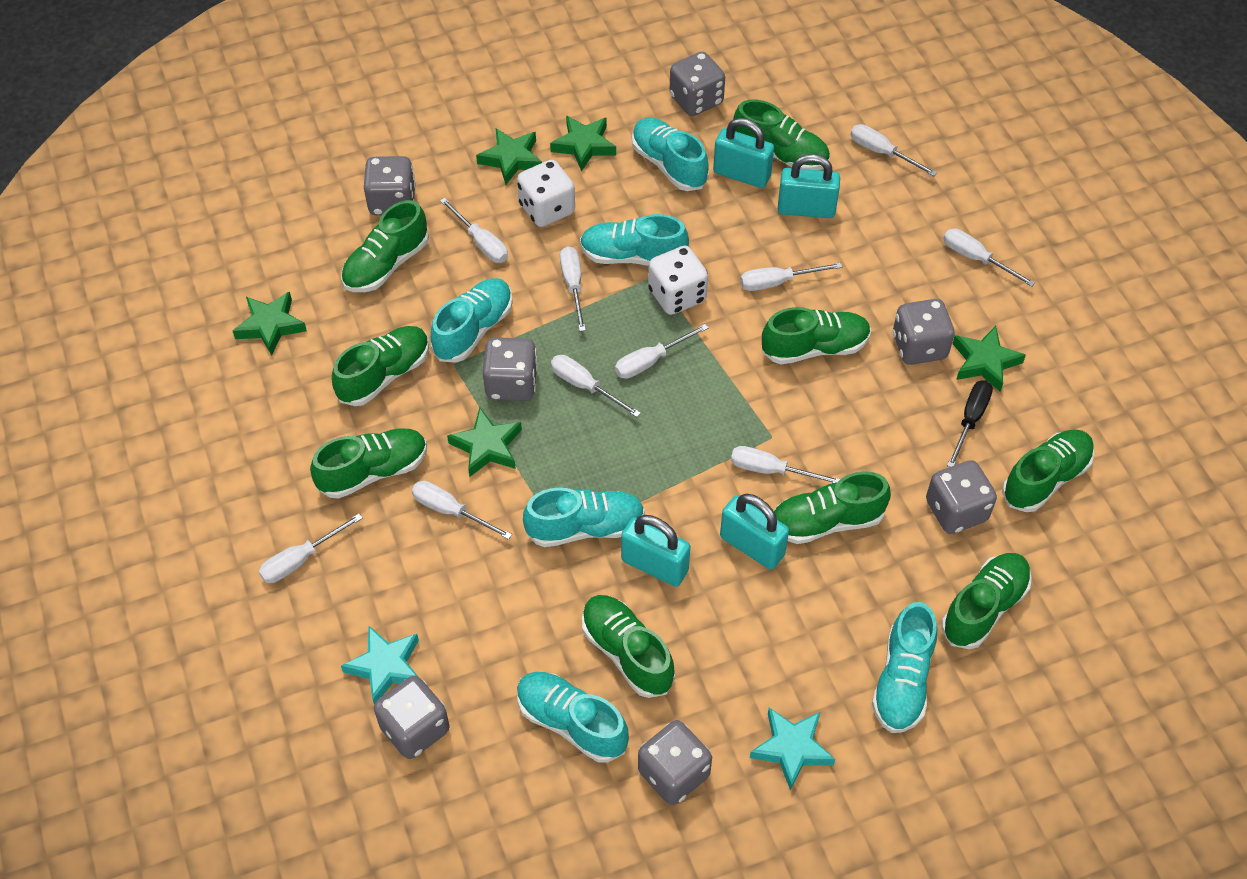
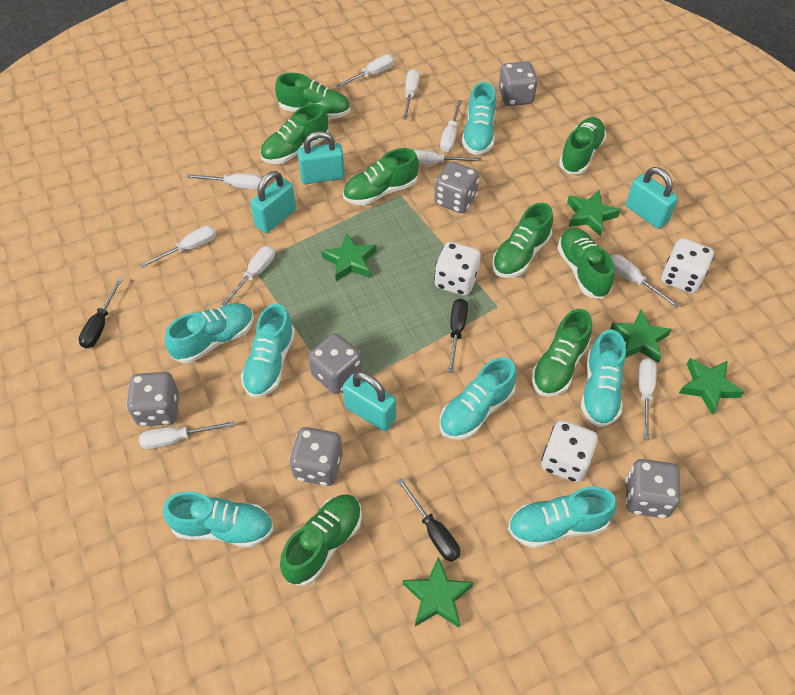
black screwdriver: [947,380,993,467] = 1 -> [78,278,123,349] [397,478,460,562] [448,298,468,373] = 3
green shoe: [310,428,427,499] [332,326,429,406] [341,200,429,292] [582,595,675,698] [733,99,830,170] [762,307,871,364] [774,471,891,544] [941,553,1032,649] [1002,429,1094,512] = 9 -> [260,103,329,164] [275,73,350,119] [280,494,362,586] [343,148,419,205] [492,203,553,278] [532,309,592,397] [557,228,615,299] [559,117,607,174] = 8
grey dice: [364,156,416,216] [374,676,450,759] [483,337,538,401] [638,720,712,805] [670,52,725,116] [893,299,955,365] [926,460,997,534] = 7 -> [126,372,179,426] [289,427,343,486] [308,333,362,394] [434,161,479,213] [499,61,538,106] [625,459,680,518] = 6
turquoise shoe: [431,278,513,363] [517,672,629,763] [523,488,645,547] [580,214,689,266] [632,118,709,191] [872,602,937,733] = 6 -> [163,492,274,548] [165,303,254,363] [241,304,295,398] [439,357,517,440] [462,82,496,155] [508,486,617,548] [581,330,626,427] = 7
turquoise star: [341,626,419,705] [750,708,835,791] = 2 -> none = 0
white dice: [517,160,575,227] [648,246,708,315] = 2 -> [434,242,481,296] [541,420,598,482] [662,238,714,293] = 3

